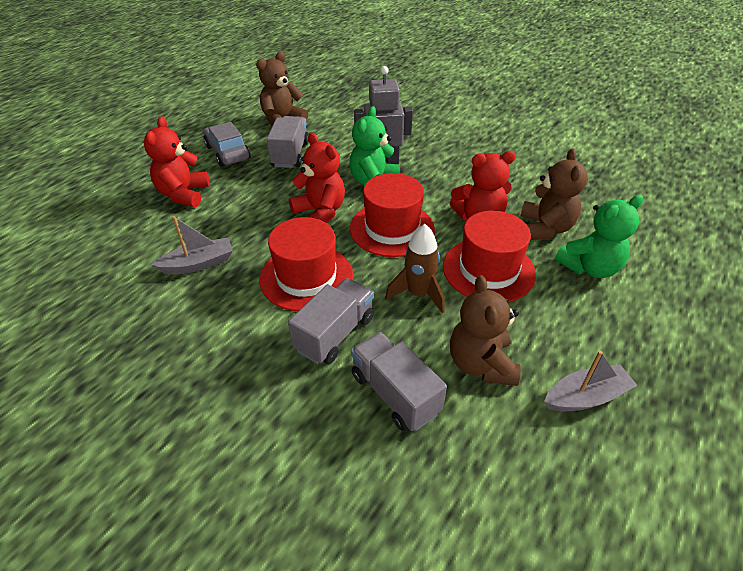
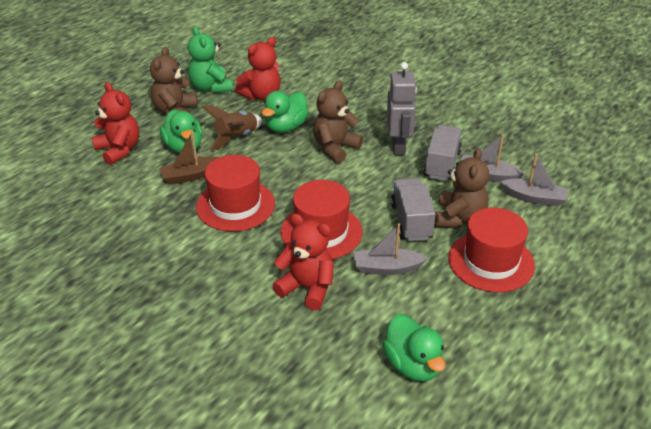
brown boat: none = 0 -> [159,131,220,185] = 1
green duck: none = 0 -> [160,109,202,153] [262,91,309,133] [382,314,445,381] = 3
green teddy bear: [349,106,400,186] [555,195,643,278] = 2 -> [188,27,232,93] = 1
grey boat: [152,216,233,274] [544,351,638,411] = 2 -> [354,223,427,275] [460,134,525,182] [500,153,568,206] = 3
grey car: [204,122,250,167] = 1 -> none = 0
grey truck: [267,116,309,168] [288,278,374,364] [351,332,447,431] = 3 -> [391,178,436,241] [423,125,462,181] = 2

